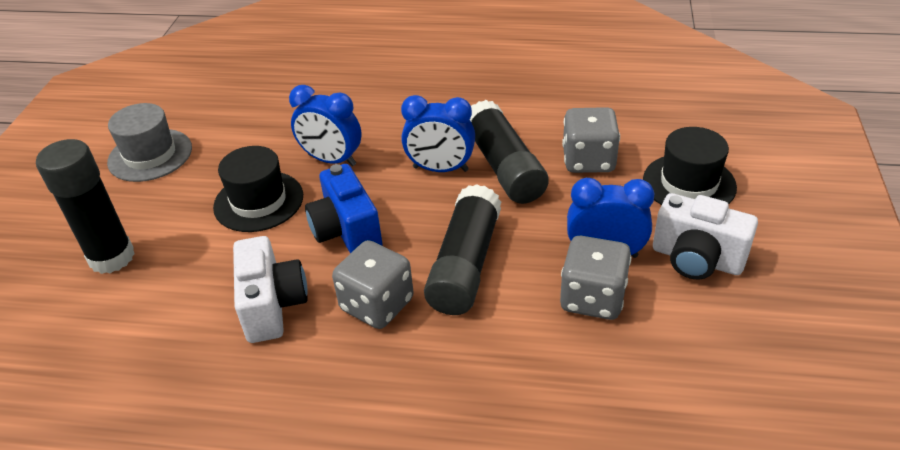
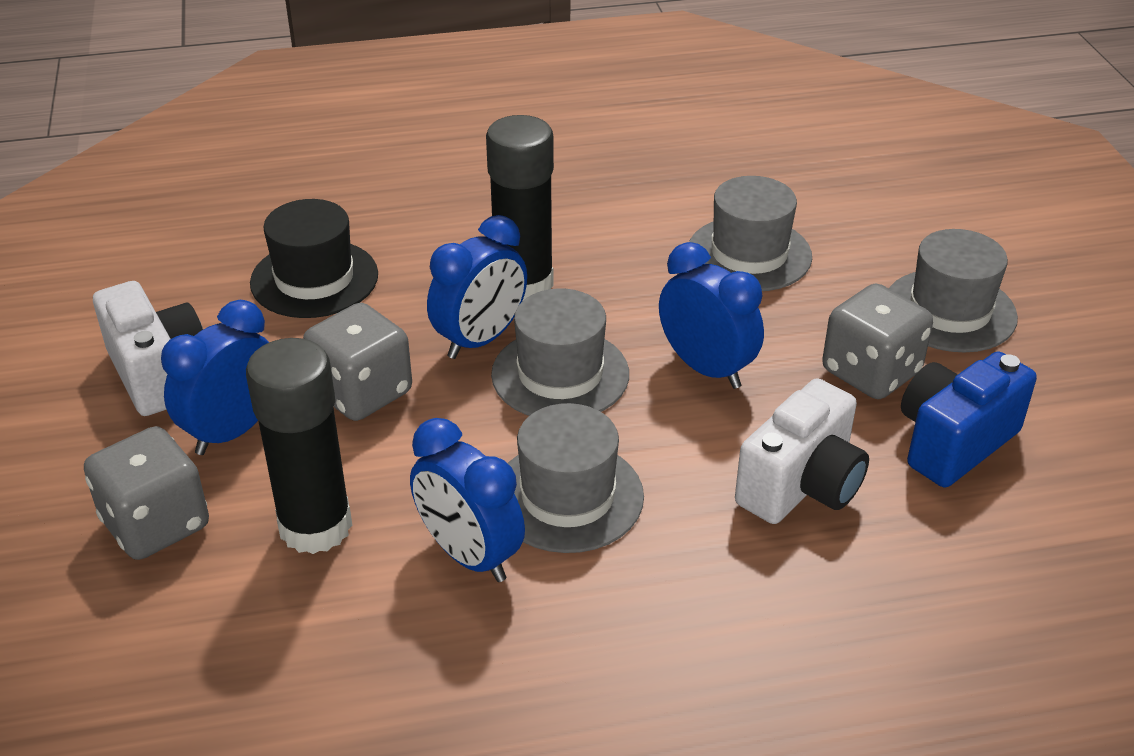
black glue stick: [36,139,135,274] [424,184,501,315] [470,100,549,204] = 3 -> [246,338,352,554] [486,115,554,300] = 2
black hat: [213,146,303,232] [643,127,737,205] = 2 -> [250,199,378,318] = 1
blue clock: [289,85,362,166] [401,95,475,172] [567,178,655,258] = 3 -> [161,300,269,455] [410,418,525,582] [427,215,527,359] [659,242,764,389] = 4
grey hat: [107,103,192,182] = 1 -> [491,288,629,416] [508,403,644,553] [689,176,812,291] [889,229,1018,353] = 4

